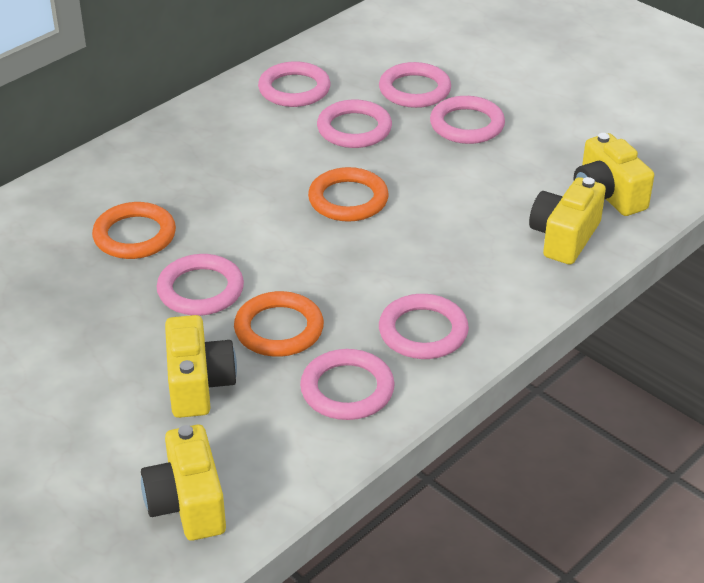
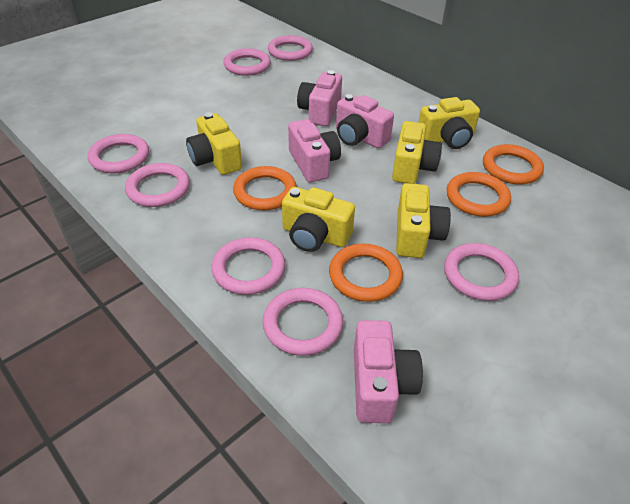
orange ring: [92,202,176,259] [234,291,324,357] [308,167,389,222] = 3 -> [233,166,297,211] [329,244,403,302] [447,172,511,217] [483,144,544,185] = 4
pink camera: none = 0 -> [288,119,341,182] [297,70,342,126] [336,94,394,148] [354,320,423,423] = 4
yellow camera: [141,425,226,541] [165,315,237,418] [529,177,606,265] [574,133,654,216] = 4 -> [186,112,242,175] [282,187,355,252] [392,121,442,184] [396,183,451,258] [419,97,480,149] = 5

